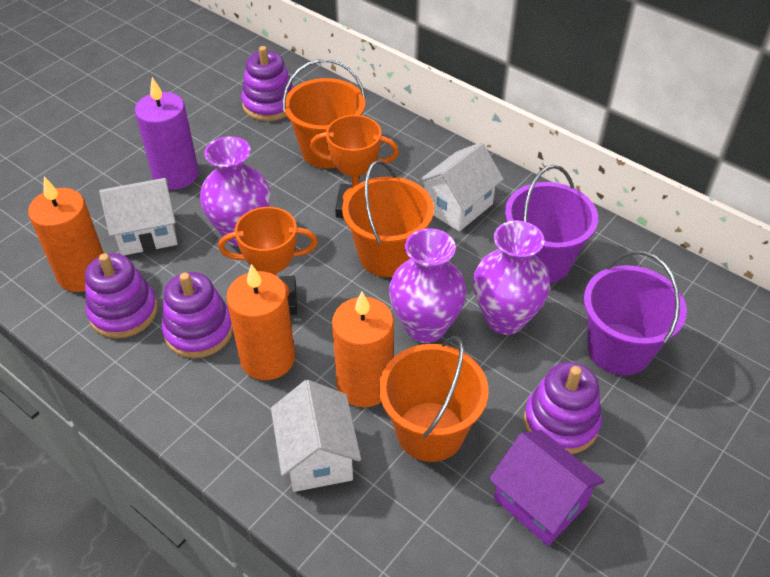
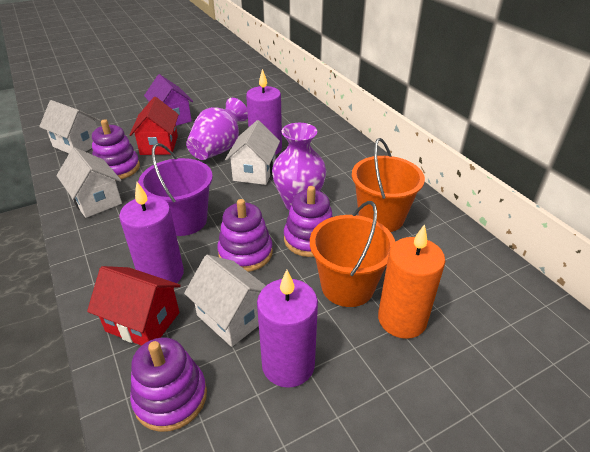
orange bucket: [283,59,366,169] [342,160,434,277] [379,336,489,462] = 3 -> [310,201,395,307] [352,138,425,232] = 2
orange candle: [28,177,103,292] [226,264,295,380] [332,292,394,407] = 3 -> [378,224,445,339] = 1
orange trophy: [218,207,318,315] [310,115,399,218] = 2 -> none = 0
purple bucket: [505,165,598,283] [584,251,687,375] = 2 -> [138,143,213,236] = 1
purple candle: [135,77,199,190] = 1 -> [119,182,184,283] [246,69,282,155] [257,270,318,388] = 3
purple vase: [200,136,271,247] [389,229,467,343] [473,221,551,335] = 3 -> [186,98,248,160] [272,123,326,210] = 2
red house: none = 0 -> [87,266,181,346] [129,97,179,155] = 2
white house: [99,178,178,255] [271,380,361,492] [417,142,504,232] = 3 -> [39,100,101,153] [56,147,122,218] [184,255,266,347] [225,120,280,185] = 4

